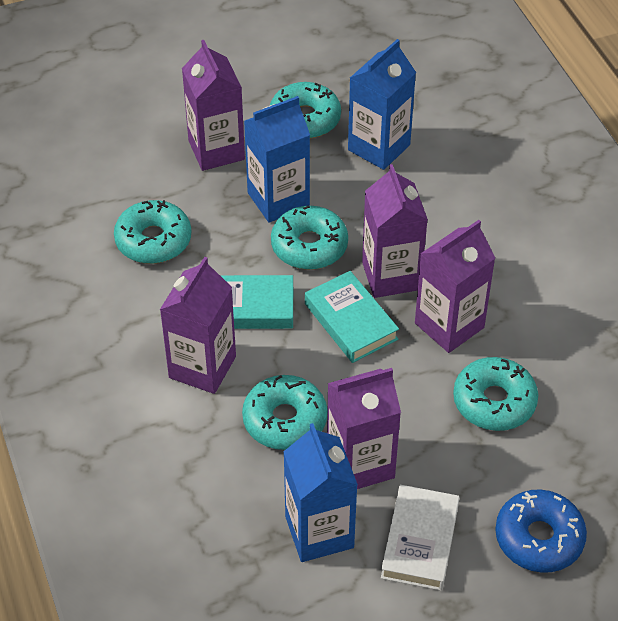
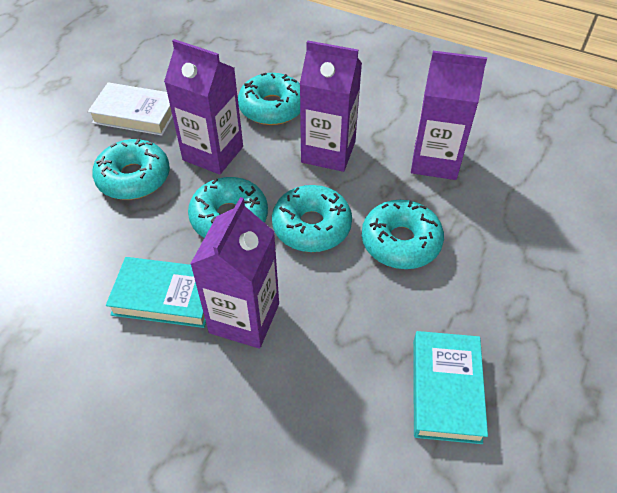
blue carton: [244,96,310,223] [283,423,358,562] [348,39,416,170] = 3 -> none = 0
blue donut: [495,490,587,573] = 1 -> none = 0
purple carton: [160,257,236,394] [182,40,245,171] [327,368,401,489] [362,164,428,298] [415,220,495,353] = 5 -> [164,39,243,175] [190,197,279,349] [300,40,362,172] [411,51,487,180] = 4

